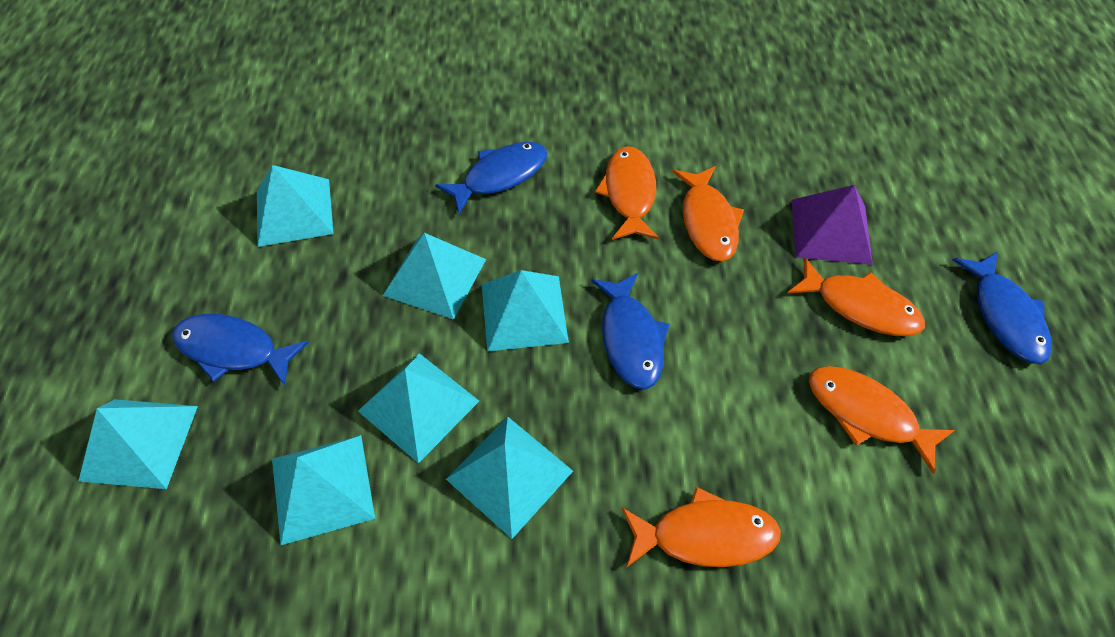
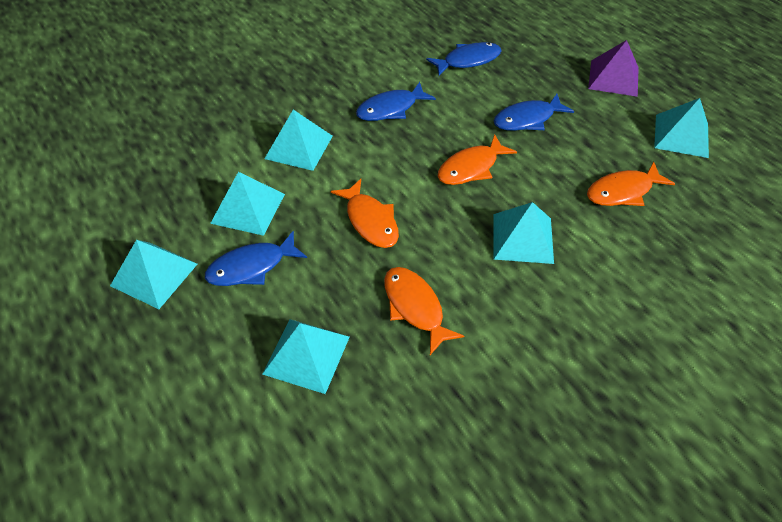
orange fish: [595,146,659,240] [622,487,781,568] [672,166,744,262] [787,257,925,336] [809,366,955,474] = 5 -> [331,179,399,248] [384,267,464,355] [438,134,517,185] [587,162,675,206] = 4
turquoise pyramid: [79,399,198,489] [257,165,334,247] [272,435,375,545] [358,353,479,464] [383,233,486,320] [446,417,573,539] [482,270,569,352] = 7 -> [110,240,197,309] [210,172,285,236] [262,319,350,394] [264,110,333,171] [493,202,554,264] [654,98,709,158] = 6

